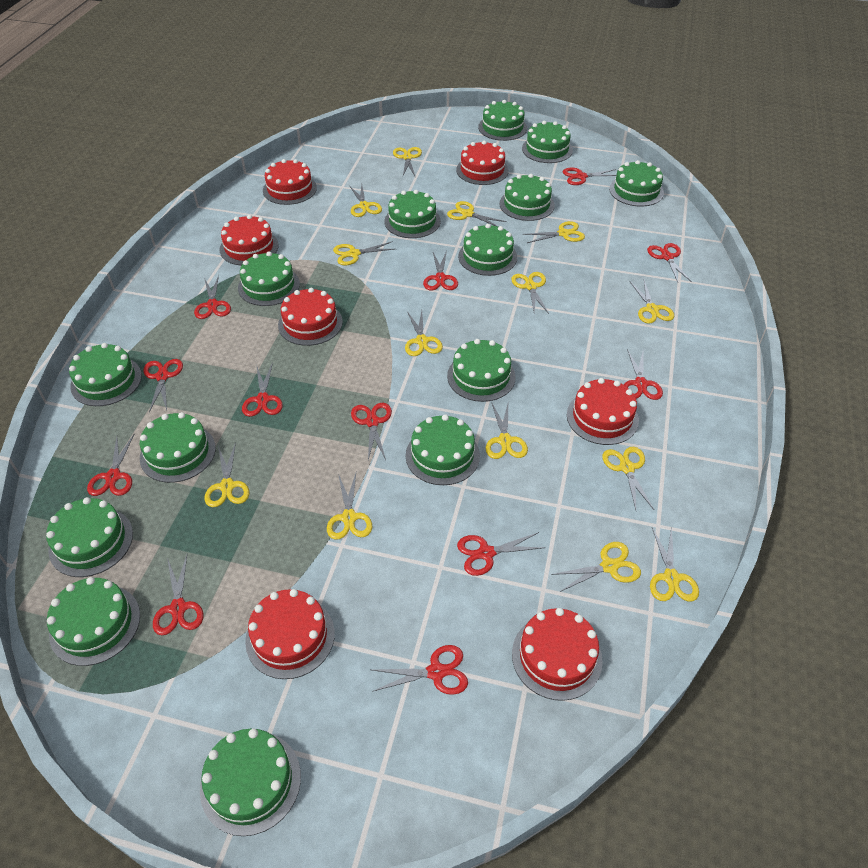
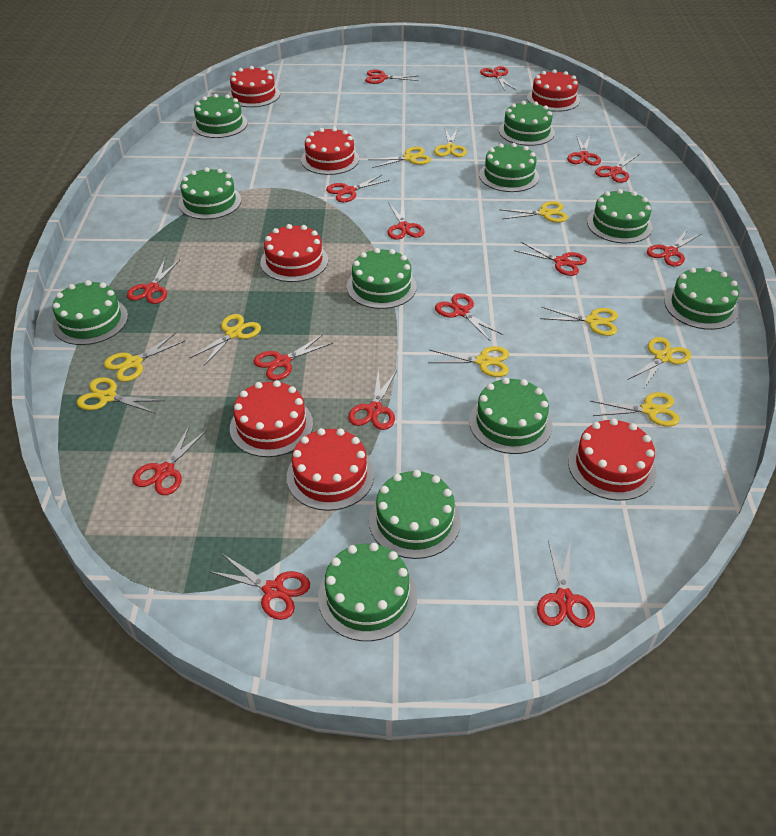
green cake: [46,497,133,577] [47,577,140,666] [69,343,142,406] [140,412,216,483] [200,729,301,836] [238,251,300,306] [384,190,441,238] [406,414,480,485] [447,339,516,402] [458,224,517,276] [478,100,527,141] [499,174,555,221] [522,121,573,163] [609,160,664,206] = 14 -> [52,280,128,345] [178,167,241,219] [192,94,247,138] [318,543,417,641] [347,248,417,309] [369,470,461,559] [469,377,552,454] [479,143,539,192] [499,101,555,146] [587,189,652,243] [665,267,739,330] = 11
red scissors: [87,435,134,496] [143,359,183,412] [153,555,203,635] [194,275,231,319] [242,363,283,417] [351,403,392,460] [372,645,468,695] [423,251,458,290] [457,532,546,576] [563,168,616,185] [624,349,663,400] [647,243,692,282] = 12 -> [127,259,180,304] [132,427,207,495] [208,554,310,620] [253,334,333,380] [326,175,390,202] [348,369,397,430] [365,70,418,84] [388,202,425,240] [435,293,503,341] [480,66,516,91] [514,242,587,276] [537,541,595,628] [567,136,601,166] [595,152,640,183] [647,229,701,266] = 15
yellow scissors: [205,442,249,507] [327,473,372,540] [333,241,395,265] [349,184,382,217] [393,147,422,176] [405,310,443,356] [447,201,507,227] [486,402,528,459] [511,272,549,314] [523,221,585,243] [551,542,641,592] [602,447,654,510] [630,280,674,324] [650,527,699,602] = 14 -> [77,377,165,414] [104,333,185,382] [190,314,261,366] [369,147,431,168] [428,346,509,377] [434,128,467,157] [499,201,568,223] [540,307,618,336] [590,392,680,426] [627,337,691,388] = 10

